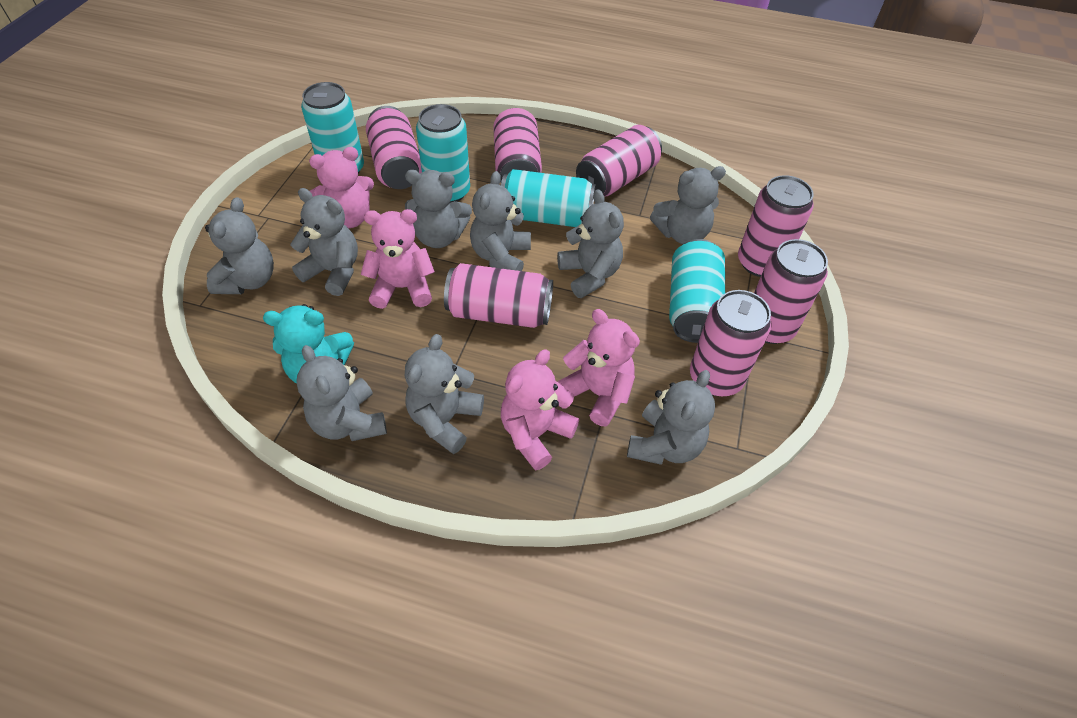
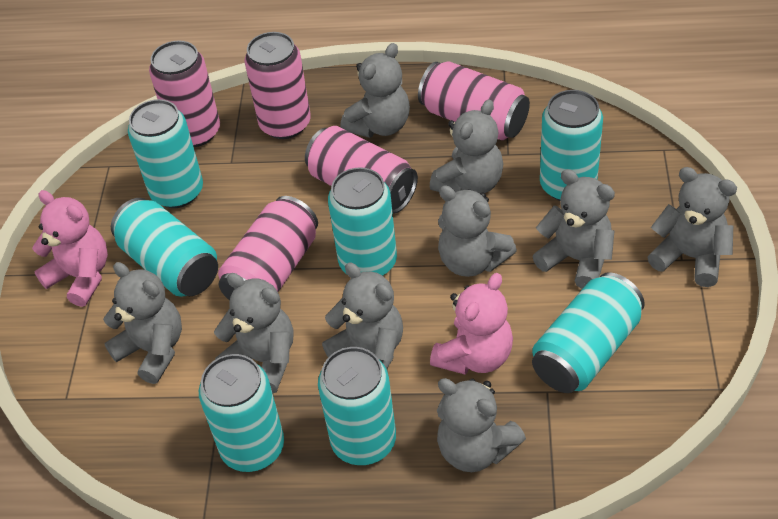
pink can: [366,106,422,189] [444,263,553,328] [493,108,542,182] [576,125,662,197] [690,290,772,396] [738,175,814,277] [754,239,828,344] = 7 -> [149,40,220,147] [218,196,318,301] [245,32,311,139] [305,126,418,214] [418,62,530,140] = 5
pink teddy bear: [309,147,374,228] [361,209,435,309] [501,349,579,470] [557,309,640,426] = 4 -> [32,190,108,307] [430,273,513,375] = 2
turquoise can: [301,82,364,174] [416,104,470,204] [501,169,596,227] [669,239,725,343] = 4 -> [111,198,218,297] [128,99,203,208] [199,354,284,472] [318,347,396,465] [328,167,397,276] [532,272,645,393] [540,90,603,201] = 7
turquoise teddy bear: [263,304,354,383] = 1 -> none = 0

